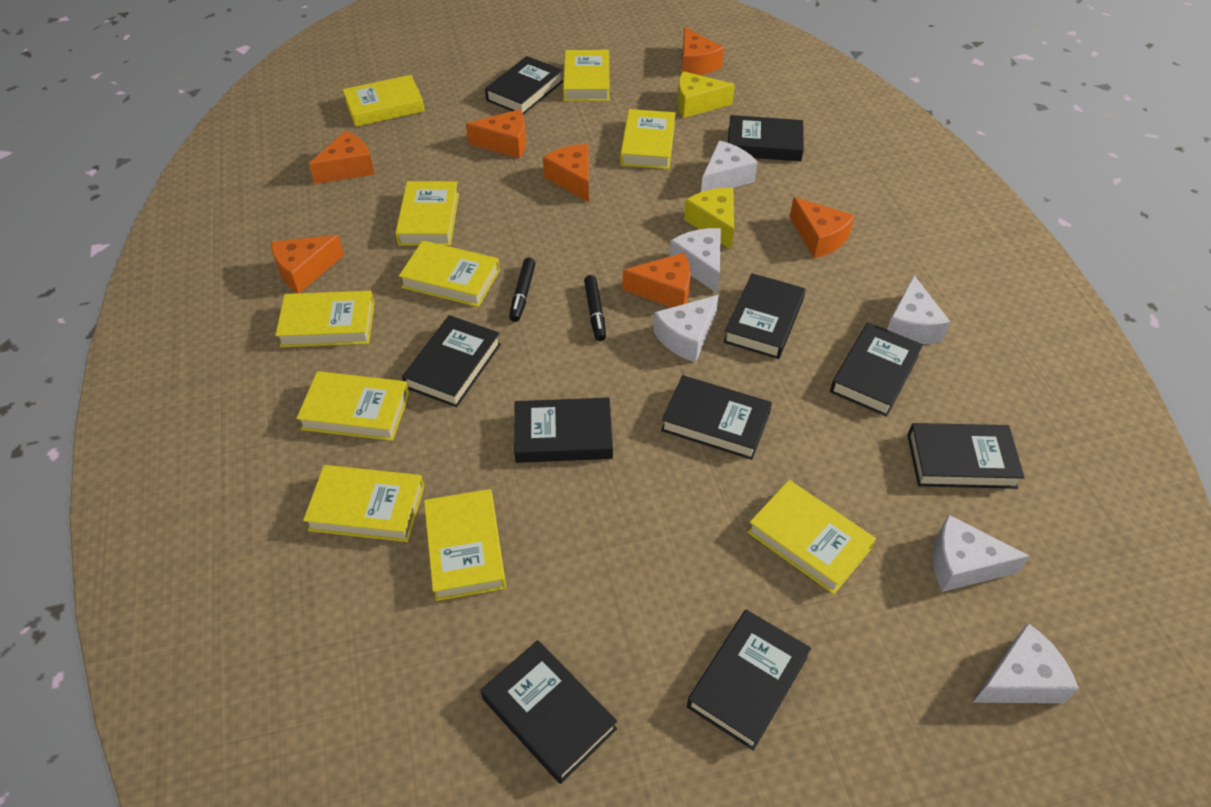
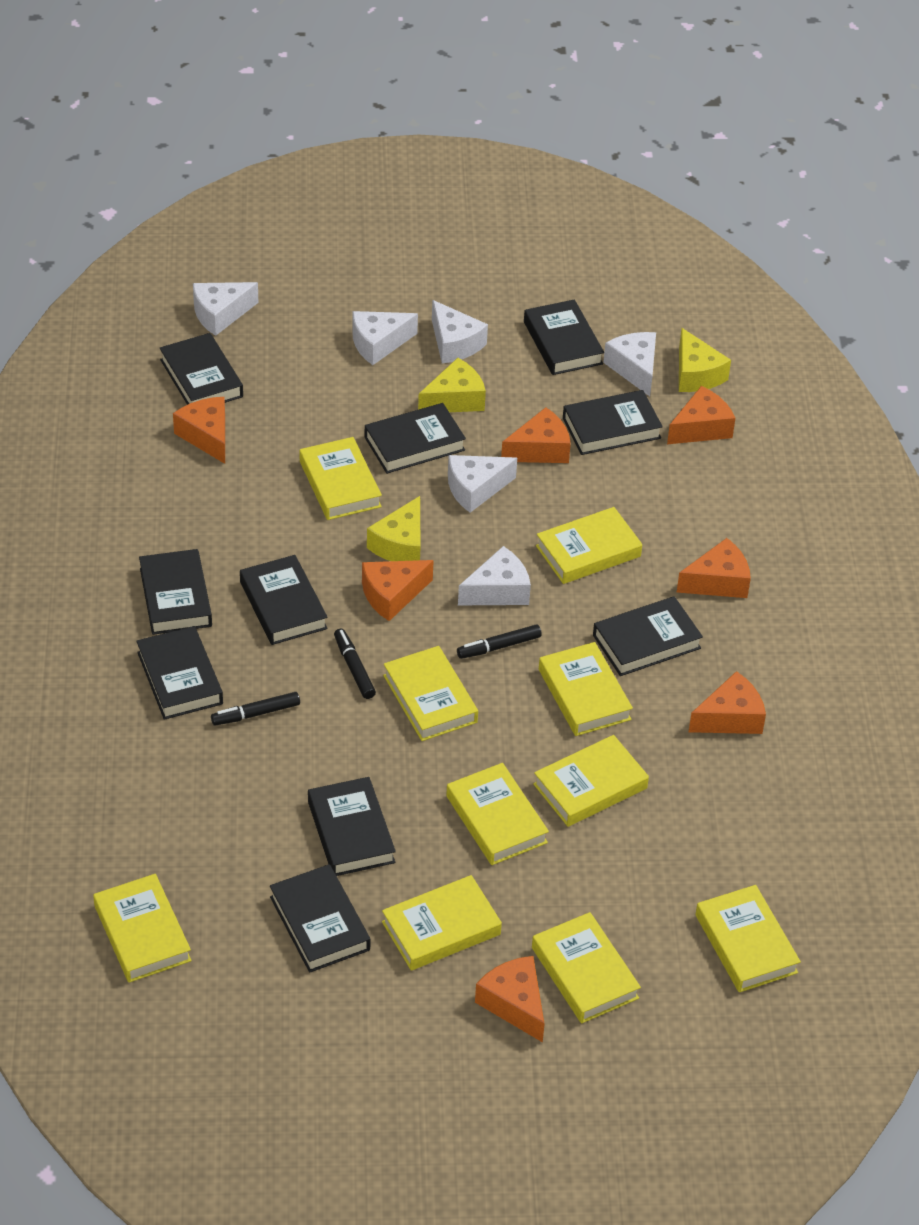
black marker: [509,258,536,322] [584,275,606,341] = 2 -> [211,692,300,726] [334,629,376,699] [457,624,542,659] = 3
yellow cheese: [677,71,735,118] [684,188,734,249] = 2 -> [367,496,421,561] [418,358,486,412] [679,328,731,392] = 3

